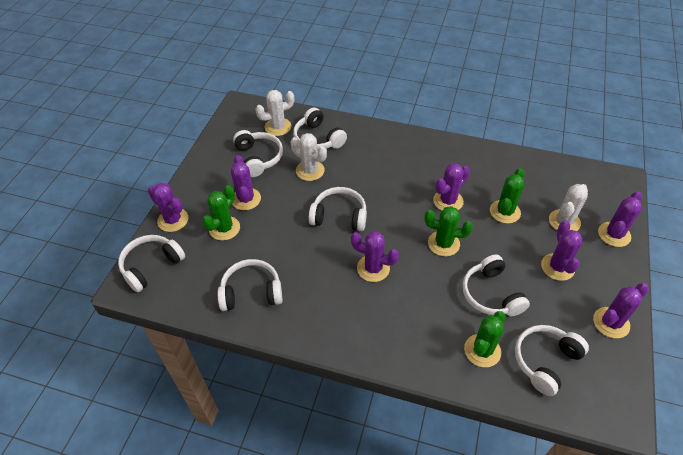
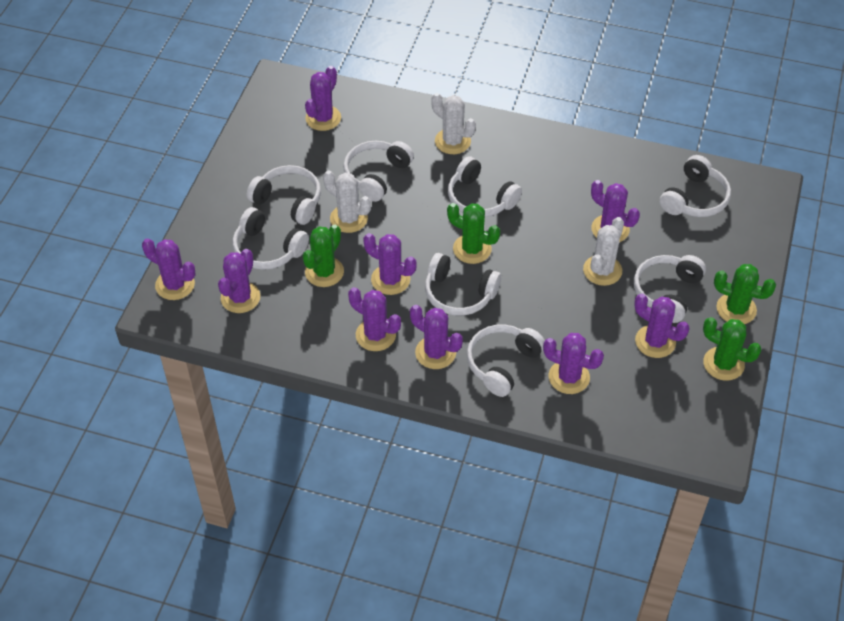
purple cactus: [148,183,188,232] [231,155,261,210] [351,232,399,282] [433,163,470,211] [541,221,582,281] [593,283,649,338] [598,191,642,247] = 7 -> [142,239,195,300] [218,249,260,313] [305,66,341,131] [348,287,401,351] [363,233,417,295] [410,305,463,369] [543,333,604,394] [591,180,640,242] [634,294,690,358] = 9
white headphones: [118,235,185,293] [218,259,282,311] [233,130,283,177] [293,108,347,151] [309,187,367,231] [463,255,530,316] [515,325,589,396] = 7 -> [233,207,309,270] [247,165,321,225] [343,141,414,202] [425,253,501,316] [448,156,522,217] [467,324,545,397] [634,255,706,323] [660,155,731,217] = 8

